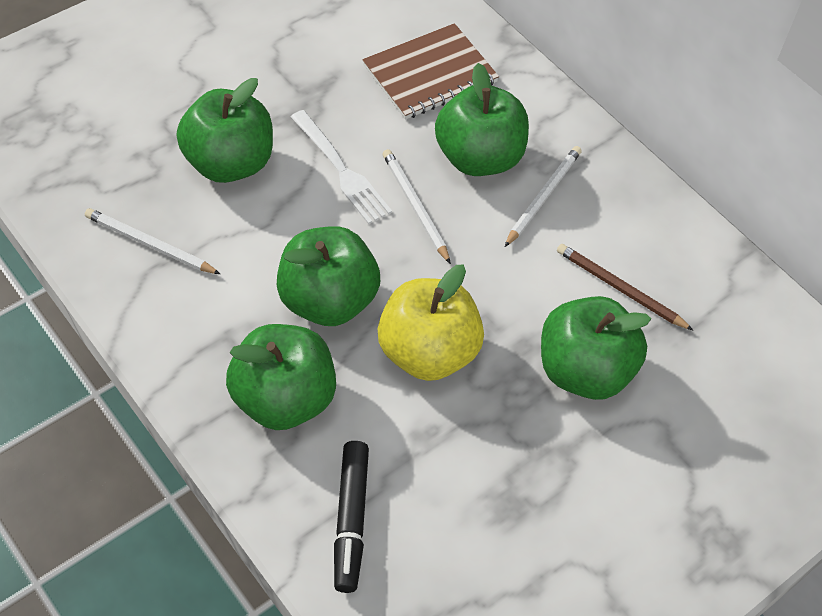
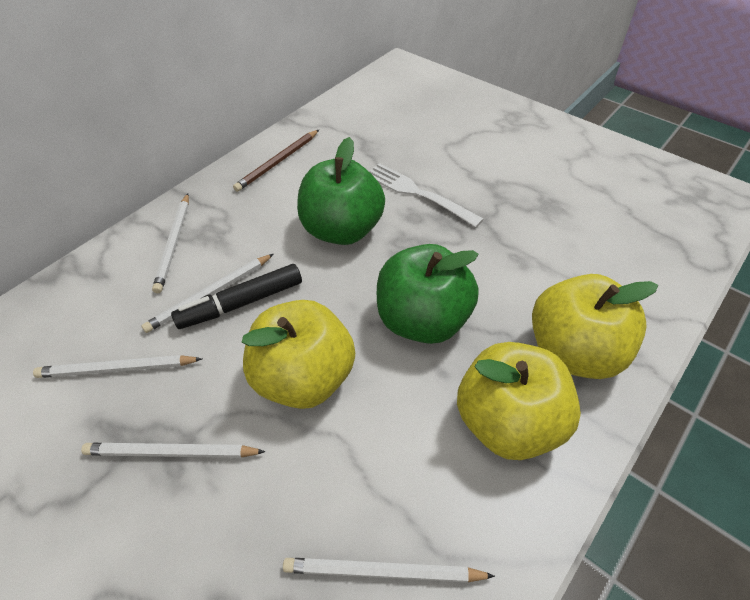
brown notebook: [362,23,499,120] = 1 -> none = 0
green apple: [177,78,273,183] [226,324,336,430] [277,226,380,326] [435,63,529,176] [541,296,651,400] = 5 -> [297,137,385,245] [377,244,479,344] = 2
white pencil: [85,208,220,274] [383,149,451,264] [505,146,582,247] = 3 -> [33,355,202,378] [81,443,266,458] [141,254,274,333] [152,193,189,293] [283,558,495,582] = 5
yellow apple: [377,264,484,381] = 1 -> [242,300,355,409] [457,342,581,460] [532,274,658,379] = 3

